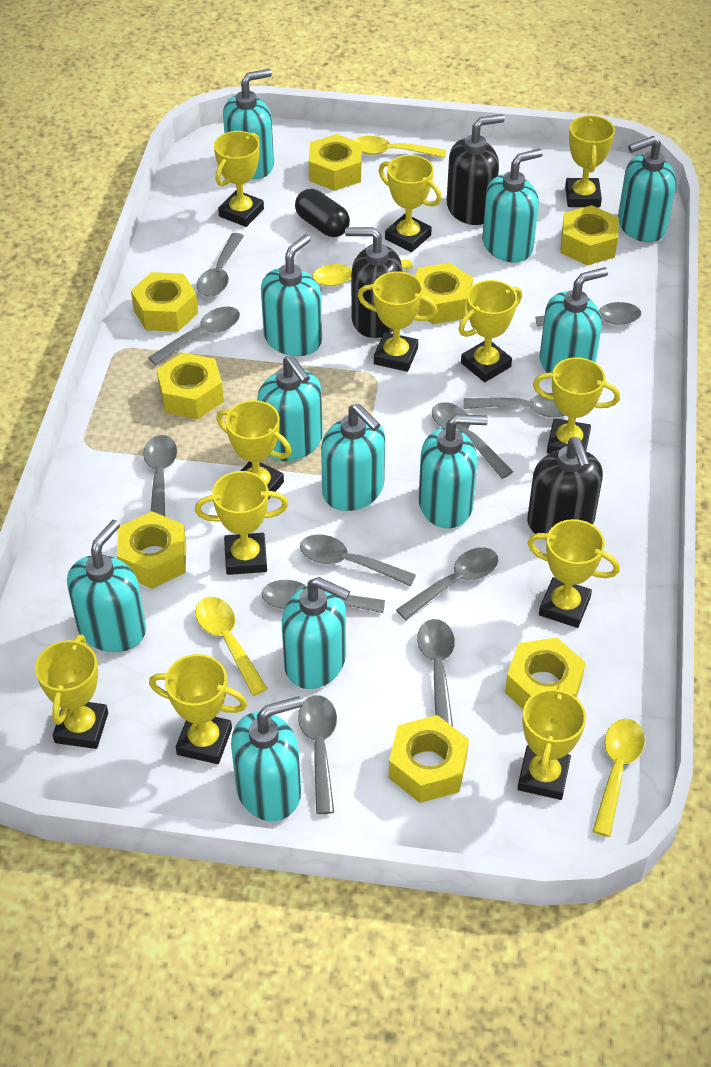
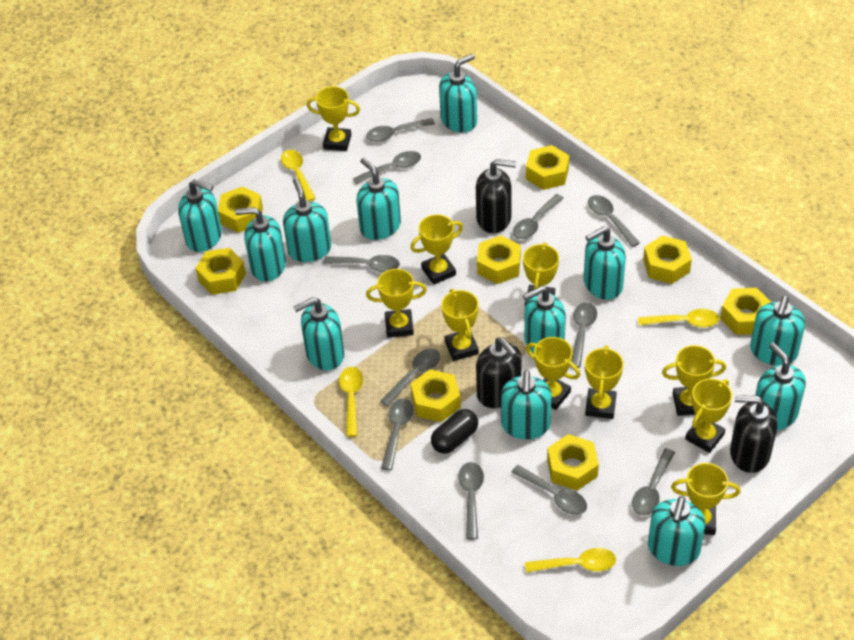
turquoise soap dispenser: [67,520,146,652] [223,69,274,179] [231,696,303,821] [257,355,323,461] [261,235,322,356] [282,577,350,689] [321,403,385,511] [419,414,488,528] [482,149,543,263] [540,267,608,373] [618,136,676,242] = 11 -> [178,179,222,252] [235,207,286,282] [283,178,331,262] [293,297,344,370] [356,158,401,240] [439,54,477,133] [501,370,552,440] [523,286,566,354] [584,226,626,300] [648,496,705,566] [750,296,805,366] [755,342,806,430] = 12
yellow trophy: [35,635,108,749] [149,654,247,764] [195,471,288,575] [214,131,264,227] [216,400,292,500] [358,271,438,372] [379,155,442,252] [458,280,522,382] [517,683,586,800] [528,519,620,628] [533,357,620,454] [565,115,615,207] = 12 -> [307,86,360,151] [366,269,427,337] [410,215,463,285] [441,289,479,361] [523,242,559,304] [526,337,580,410] [585,345,624,419] [662,345,726,416] [671,463,741,535] [685,378,732,453] = 10

